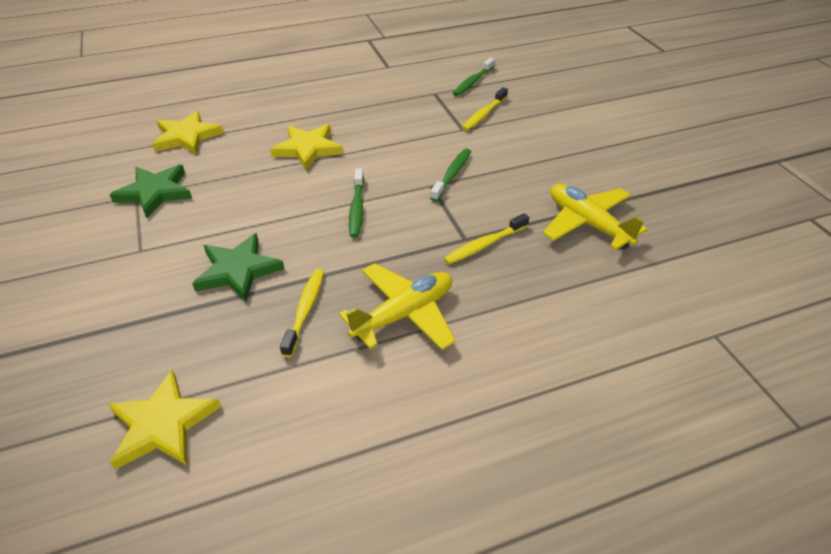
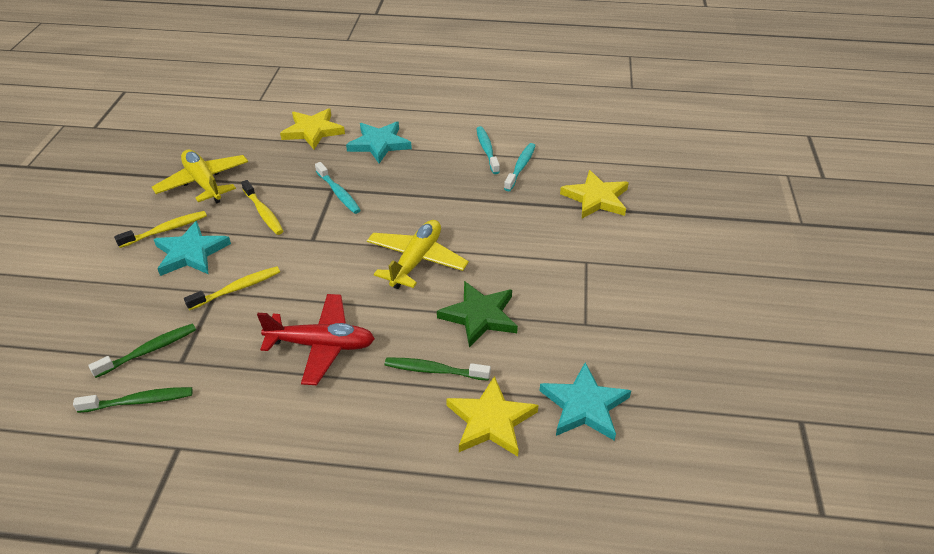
green star: [110,165,192,218] [192,233,285,302] = 2 -> [437,281,518,347] = 1
red plane: none = 0 -> [257,294,375,385] = 1
turquoise star: none = 0 -> [153,221,231,276] [346,122,412,163] [539,363,631,441] = 3
turquoise toothbrush: none = 0 -> [315,162,361,214] [476,126,500,174] [504,143,536,191] = 3

